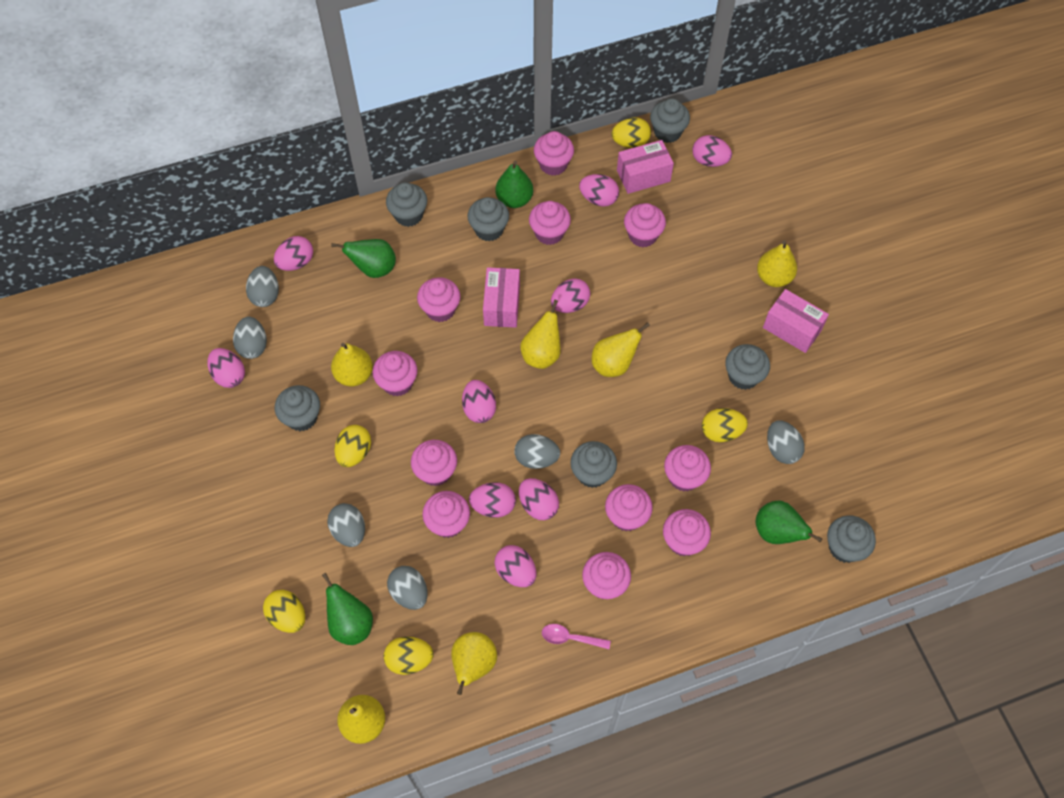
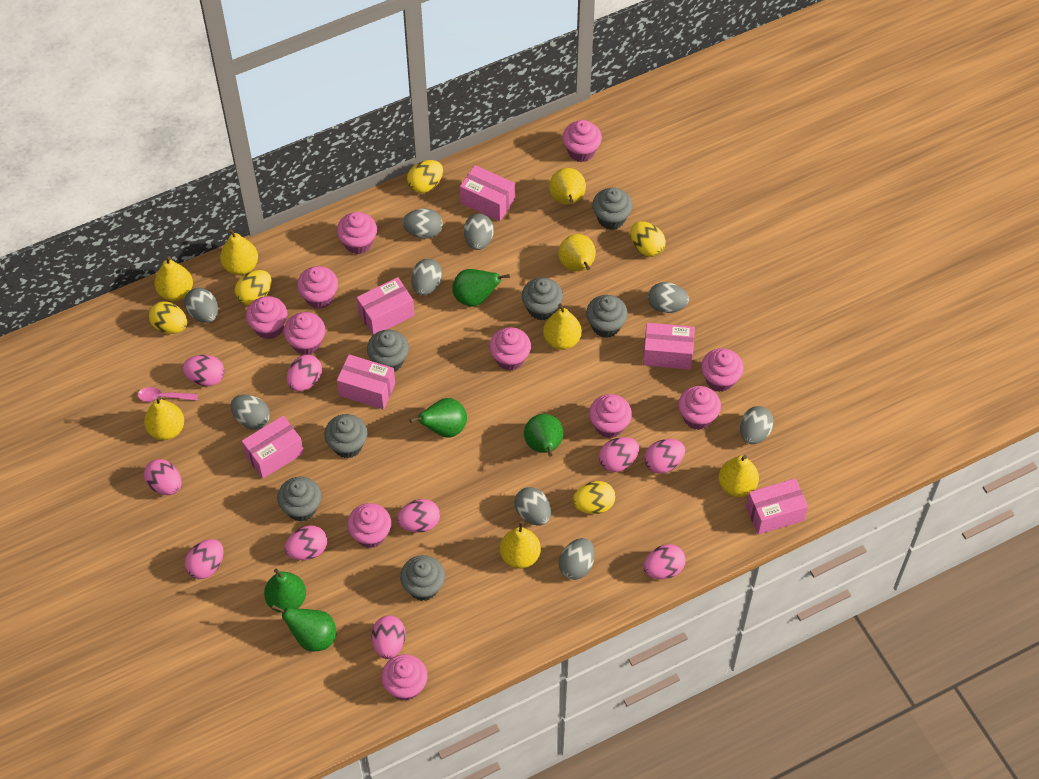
green pear: [322,573,373,645] [331,239,396,278] [495,161,533,208] [756,501,822,544] = 4 -> [264,568,306,613] [272,605,336,652] [409,398,467,438] [452,269,510,306] [524,414,564,457] = 5
grey egg: [233,317,267,359] [246,266,279,307] [327,503,365,547] [387,566,428,610] [514,434,560,469] [767,420,805,464] = 6 -> [184,288,218,323] [231,395,270,430] [402,208,443,239] [411,259,443,295] [464,214,494,250] [514,487,551,525] [559,538,595,580] [648,282,689,313] [740,406,774,444] = 9
pink box: [483,267,520,328] [617,140,674,194] [763,289,829,353] = 3 -> [242,416,304,479] [337,354,395,410] [356,277,415,335] [460,165,515,221] [643,323,695,370] [746,478,808,535] = 6
pink egg: [207,348,245,388] [274,236,313,271] [462,380,496,423] [469,482,516,518] [494,545,536,587] [519,478,559,520] [551,278,590,313] [579,174,619,207] [692,135,732,167] = 9 -> [144,459,182,495] [182,355,225,386] [185,539,224,579] [284,525,327,560] [287,355,322,391] [371,616,406,659] [397,499,440,533] [599,437,639,472] [644,439,685,474] [644,544,686,579] = 10
yellow pear: [331,343,373,386] [337,695,385,744] [451,632,497,695] [520,300,561,369] [592,322,650,377] [757,240,797,287] = 6 -> [144,396,184,440] [155,256,193,301] [220,228,258,275] [500,521,541,569] [543,304,582,350] [549,168,586,205] [558,234,596,271] [719,455,759,497] = 8

